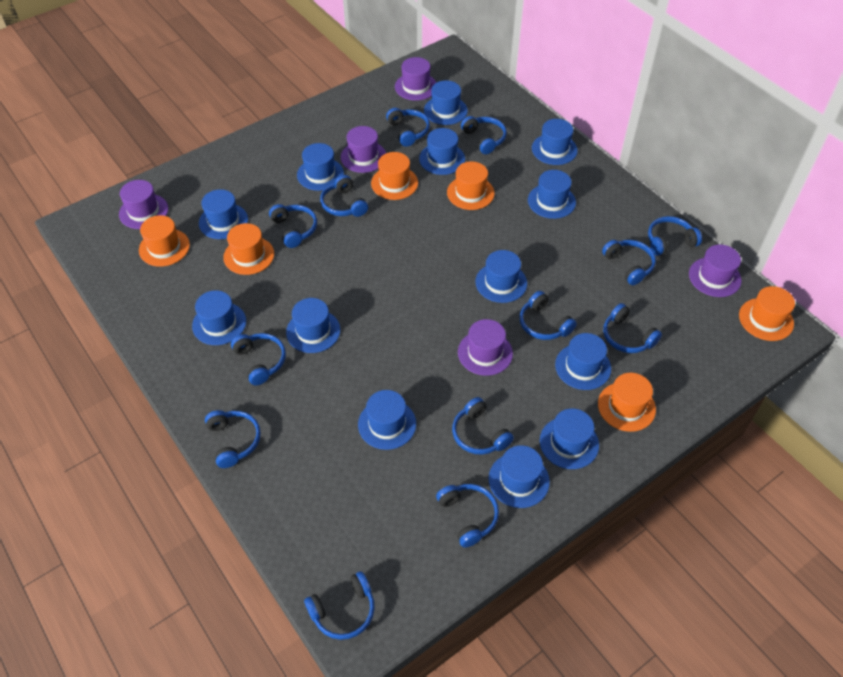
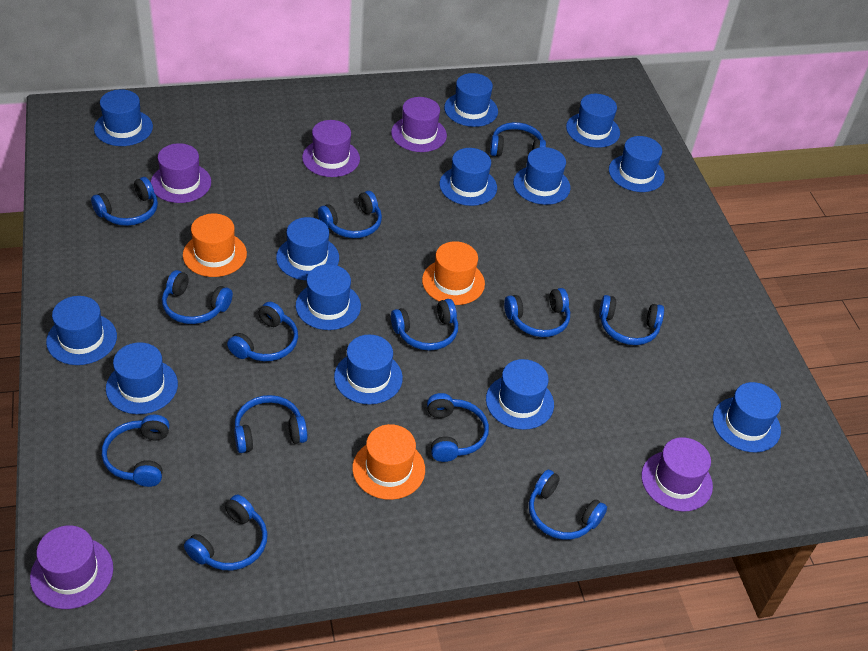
orange hat: [139,215,190,267] [223,223,274,275] [371,152,418,200] [447,162,495,210] [598,373,656,432] [739,286,795,341] = 6 -> [183,213,247,277] [352,424,425,500] [422,241,485,305] = 3

